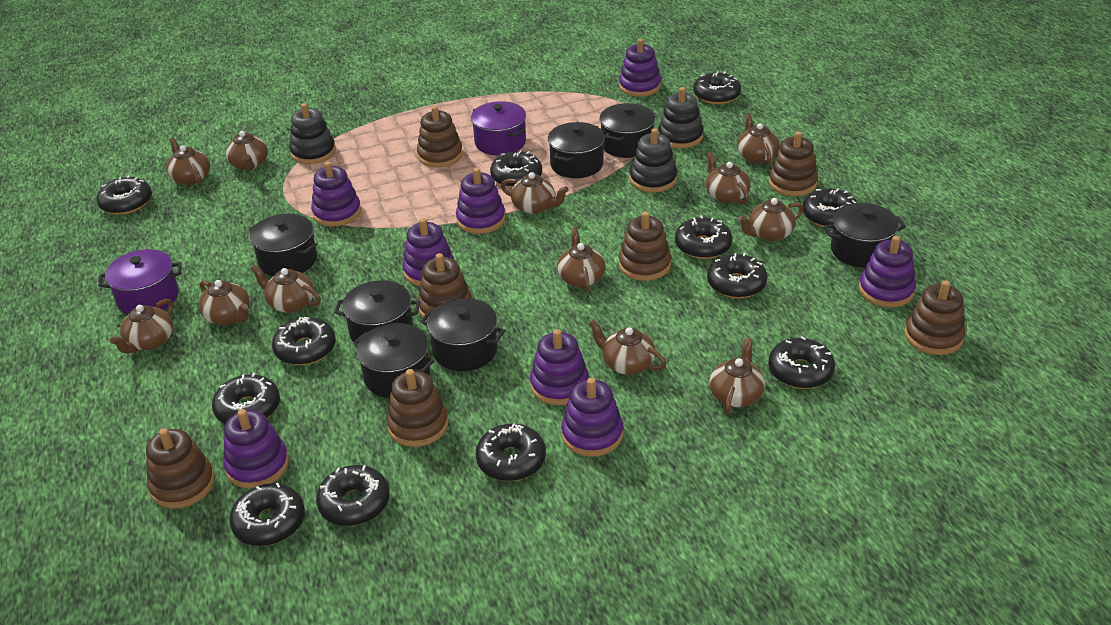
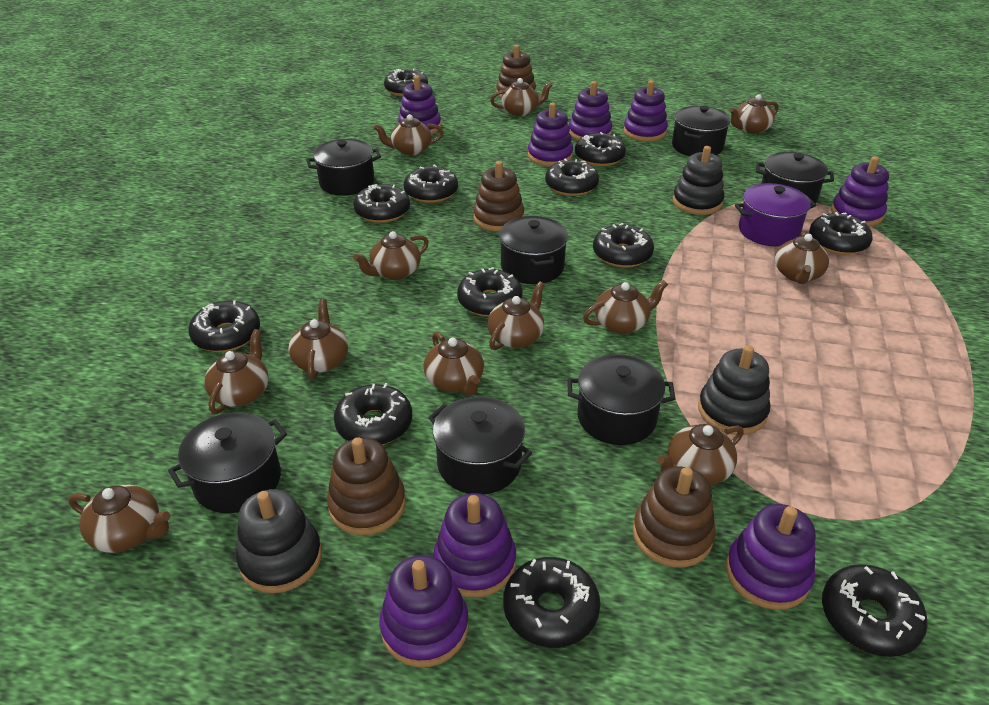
brown stacking toy: [146,428,215,509] [387,369,448,447] [417,106,463,167] [417,253,472,321] [619,211,671,281] [769,132,818,196] [904,280,965,355] = 7 -> [327,437,405,535] [473,161,524,232] [496,45,536,98] [633,466,716,568] = 4
purple pot: [98,249,182,314] [471,101,526,155] = 2 -> [735,183,816,247] = 1

